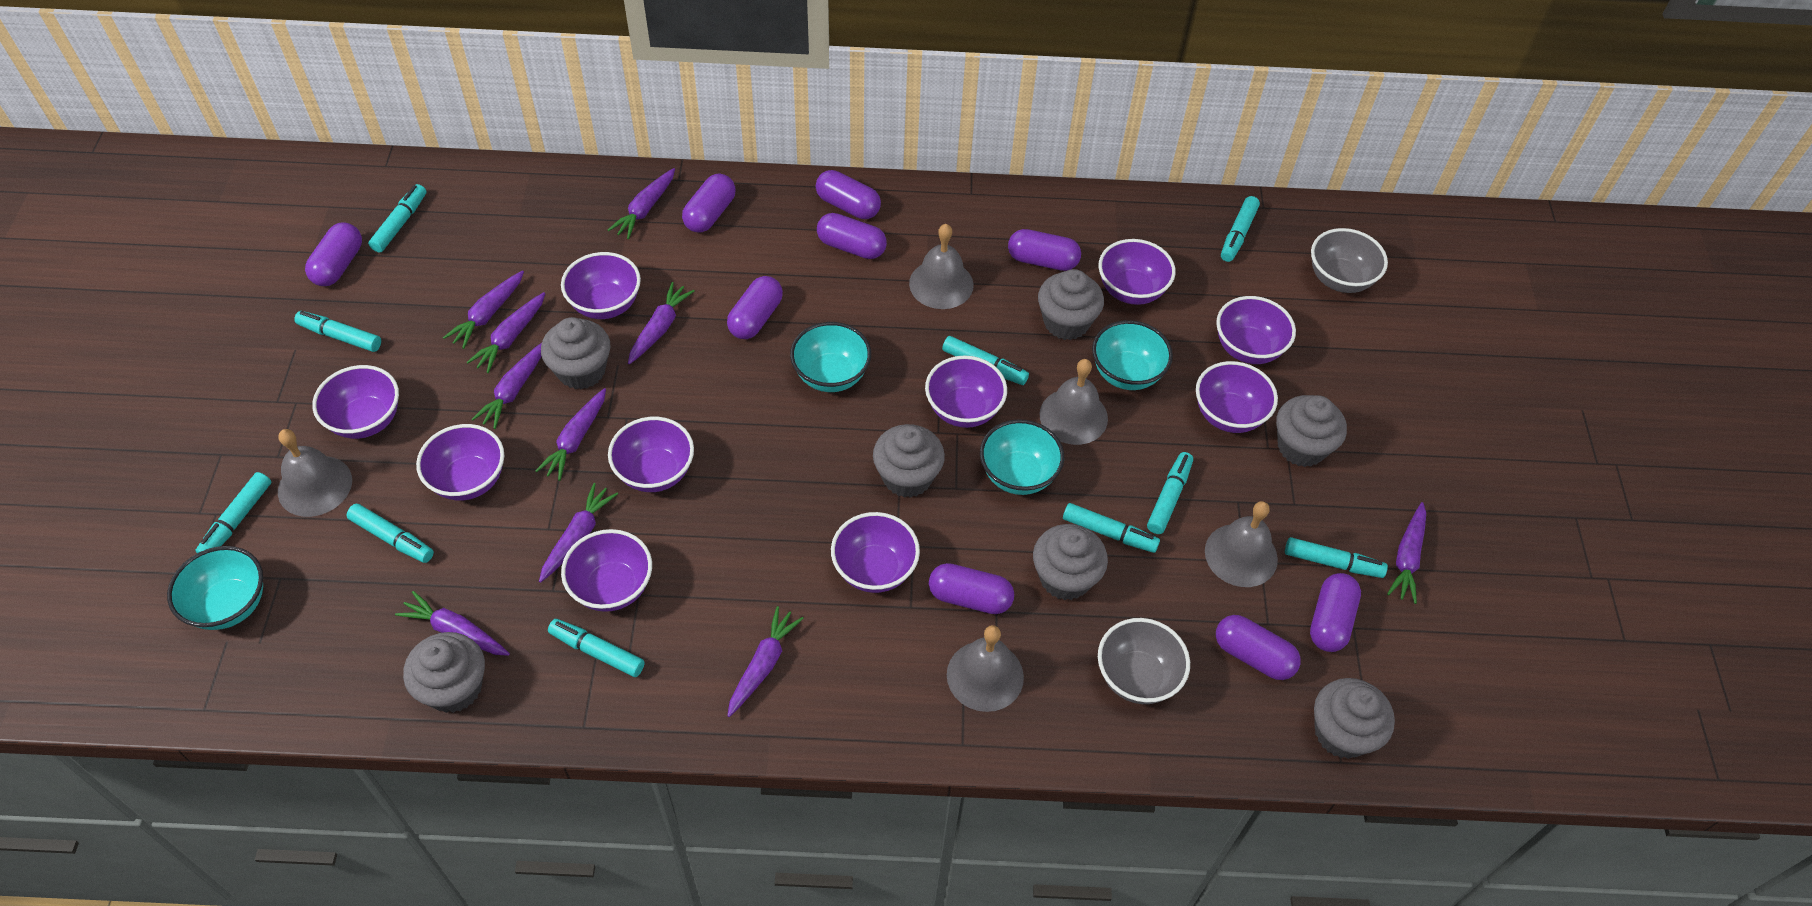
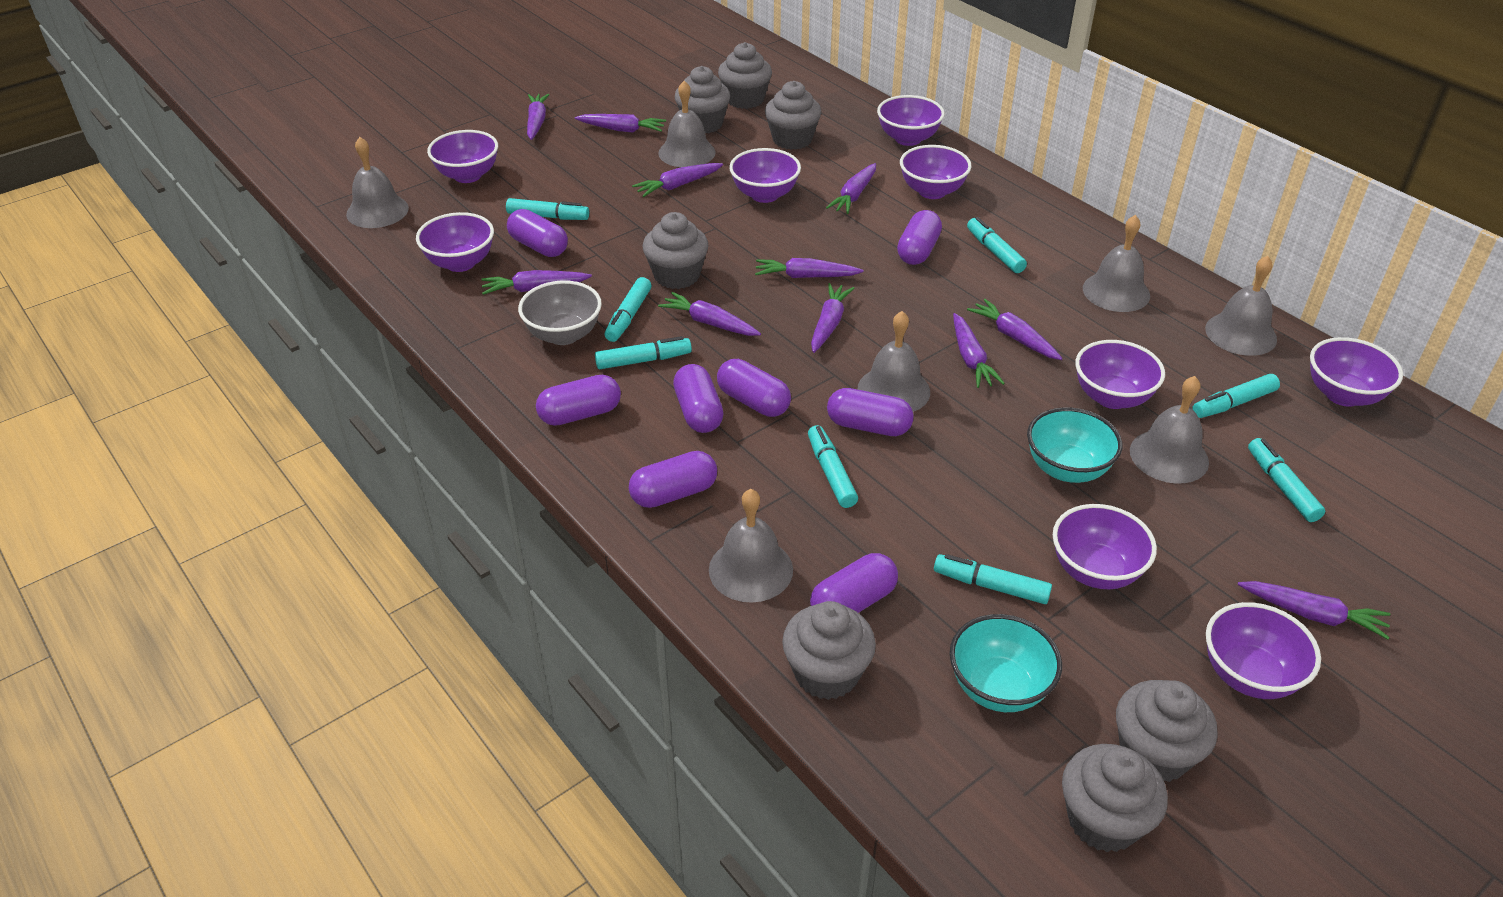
grey bell: [278,429,352,517] [909,224,974,309] [947,625,1024,712] [1039,359,1108,445] [1205,501,1278,587] = 5 -> [346,137,409,228] [658,81,715,167] [709,489,793,603] [858,311,930,412] [1083,215,1150,312] [1130,376,1209,484] [1205,256,1277,356] = 7
grey bowl: [1098,618,1190,704] [1311,228,1388,293] = 2 -> [518,280,602,345] = 1
purple bowl: [312,365,399,439] [416,424,504,501] [561,252,641,319] [561,529,652,612] [608,417,694,492] [831,512,920,593] [925,356,1007,428] [1099,239,1176,305] [1196,361,1278,433] [1216,296,1296,364] = 10 -> [416,212,494,272] [427,130,498,183] [729,148,801,203] [877,95,945,146] [900,145,971,199] [1053,504,1157,589] [1075,340,1165,409] [1206,602,1321,699] [1310,337,1403,407] = 9
purple capsule: [305,223,362,286] [682,174,736,232] [727,276,783,339] [816,170,881,219] [817,213,887,259] [929,563,1014,614] [1008,229,1081,271] [1216,615,1301,680] [1310,573,1361,652] = 9 -> [507,209,568,257] [536,375,621,426] [629,451,717,508] [673,364,723,433] [717,359,791,417] [810,553,898,613] [827,388,914,436] [897,210,942,265] = 8
purple carrot: [395,591,510,656] [443,270,524,349] [466,292,545,373] [472,343,542,429] [535,388,606,481] [539,483,618,583] [608,168,675,239] [628,282,695,364] [727,606,804,717] [1387,502,1426,604] = 10 -> [481,270,592,295] [527,94,550,140] [575,114,666,132] [632,163,723,197] [658,292,761,336] [755,258,863,278] [811,283,854,353] [826,163,876,214] [953,313,1005,388] [967,299,1063,360] [1238,581,1390,639] = 11
turquoise bowl: [167,546,263,630] [790,322,871,392] [980,419,1064,495] [1092,320,1173,390] = 4 -> [950,614,1062,712] [1027,407,1122,483] = 2
turquoise marker: [195,472,271,553] [294,311,381,352] [346,504,434,563] [368,184,426,253] [548,619,645,677] [942,336,1029,385] [1063,503,1160,553] [1147,452,1193,534] [1221,196,1260,262] [1285,537,1388,578] = 10 -> [506,198,589,220] [595,336,692,369] [605,277,652,342] [808,425,858,508] [934,554,1052,604] [967,217,1027,273] [1192,374,1280,418] [1248,438,1325,522] = 8

